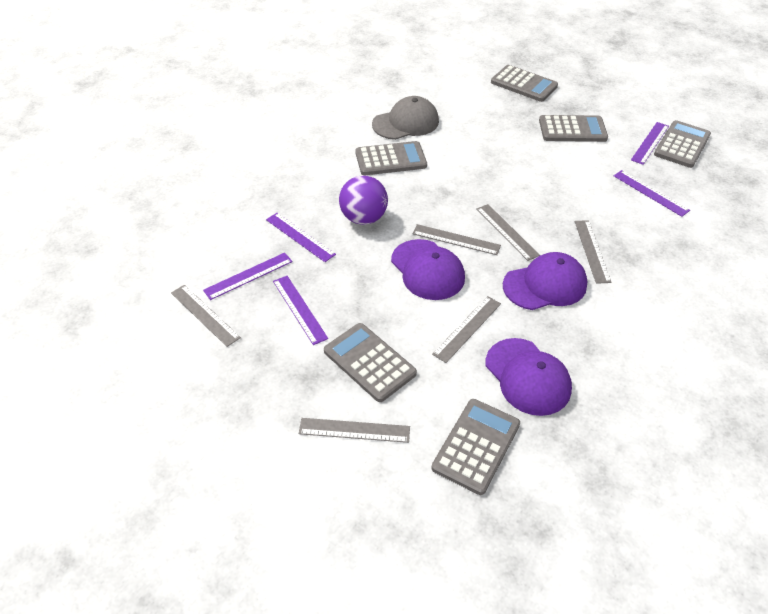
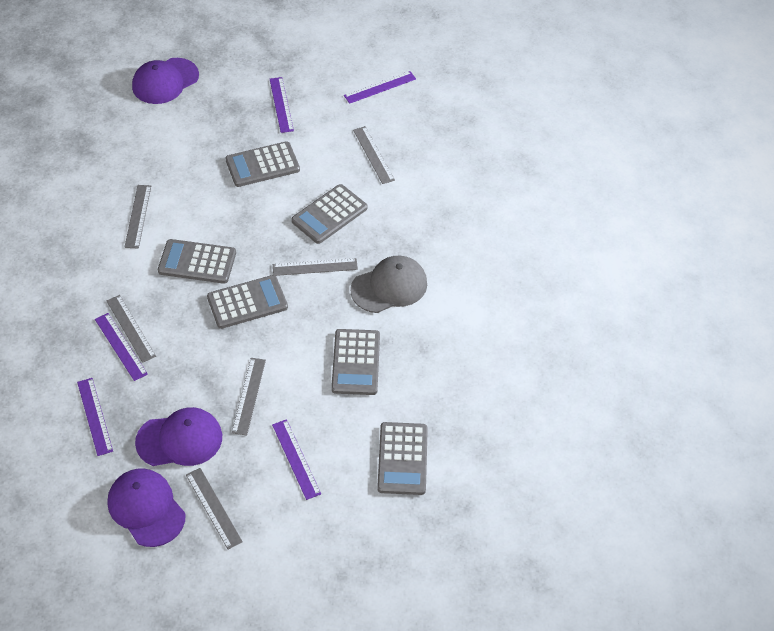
purple ball: [339,175,388,225] = 1 -> none = 0

